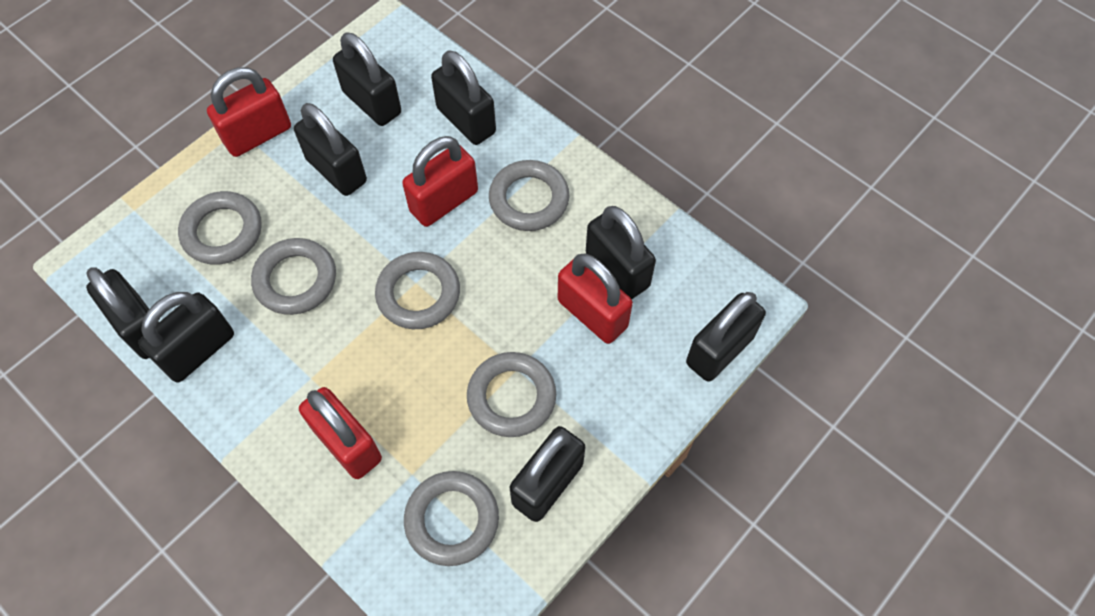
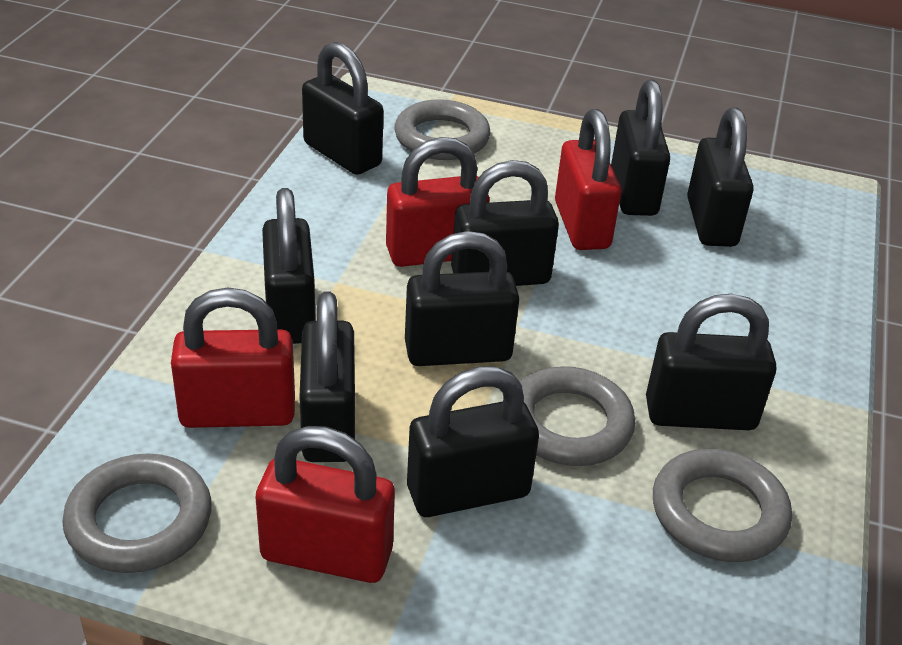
black padlock: [86,267,159,359] [138,292,234,382] [294,103,367,196] [333,32,401,126] [431,50,496,145] [510,426,585,522] [586,206,656,299] [686,292,766,382] = 8 -> [262,188,316,344] [299,291,355,462] [302,42,383,175] [405,231,519,366] [407,366,539,517] [451,160,559,286] [611,80,670,216] [646,294,777,430] [687,107,753,247] = 9
grey ring: [178,191,262,265] [251,238,336,315] [375,252,460,329] [404,471,499,566] [467,352,556,437] [489,160,569,231] = 6 -> [62,454,212,573] [394,99,491,160] [520,366,636,466] [653,449,792,562] = 4

